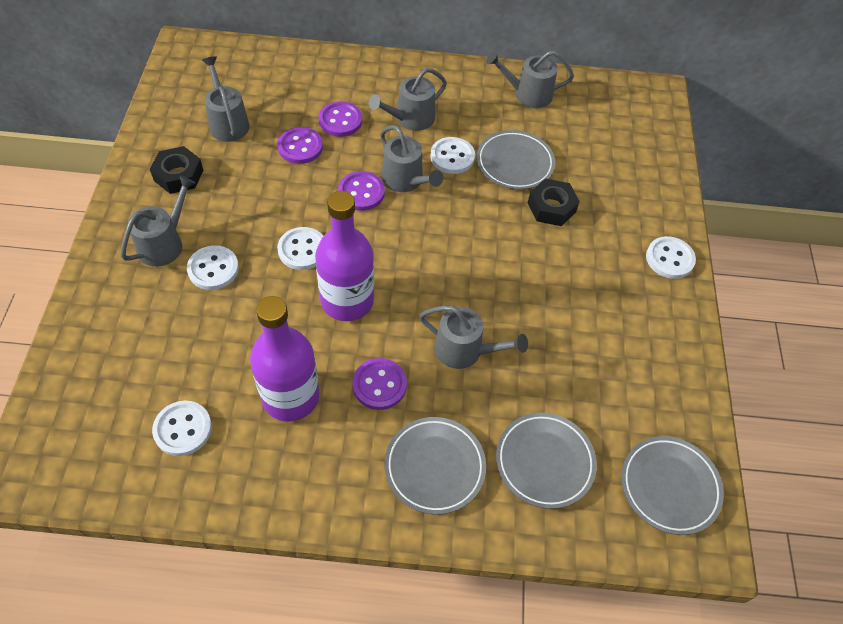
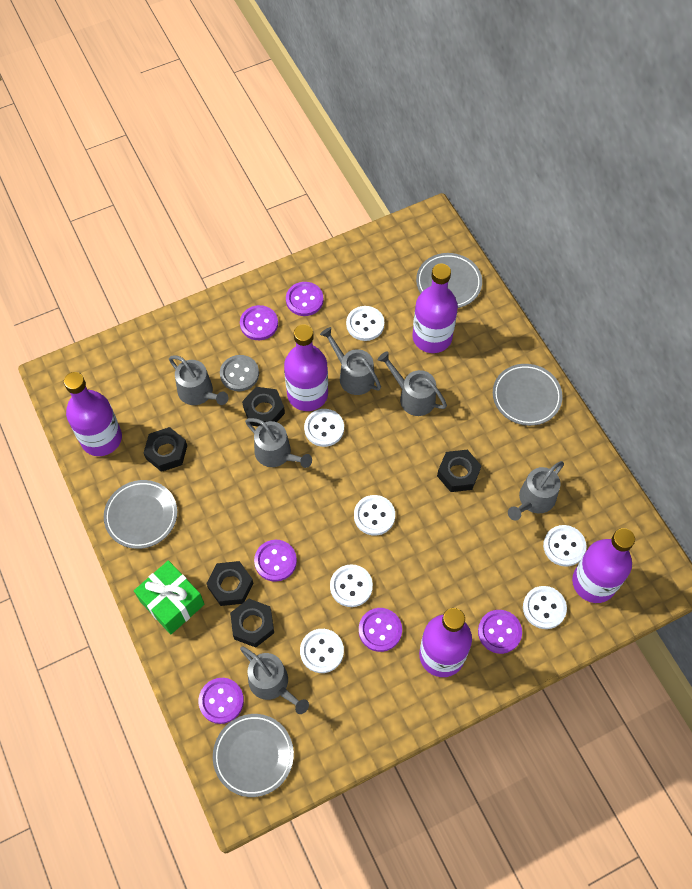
black nut: [150,146,203,194] [528,178,580,226] = 2 -> [144,427,187,472] [206,561,254,606] [230,599,274,648] [242,387,285,426] [437,450,481,492] = 5
green gift: none = 0 -> [134,560,205,634] = 1
grey button: none = 0 -> [220,355,259,391] = 1
purple bottle: [250,296,319,422] [315,191,374,321] = 2 -> [64,372,122,456] [284,324,328,411] [412,264,458,353] [419,608,472,677] [572,528,635,603] = 5
purple button: [277,127,323,164] [319,101,362,137] [338,171,385,211] [353,358,407,410] = 4 -> [198,678,244,724] [240,305,278,340] [254,540,297,582] [286,282,323,316] [359,608,402,652] [478,610,522,654] = 6
white button: [152,401,212,456] [187,245,239,290] [277,227,323,270] [430,137,475,174] [646,236,696,279] = 5 -> [300,629,344,673] [304,409,344,447] [330,564,373,607] [346,306,384,341] [354,495,395,536] [523,586,567,629] [543,525,586,567] = 7

